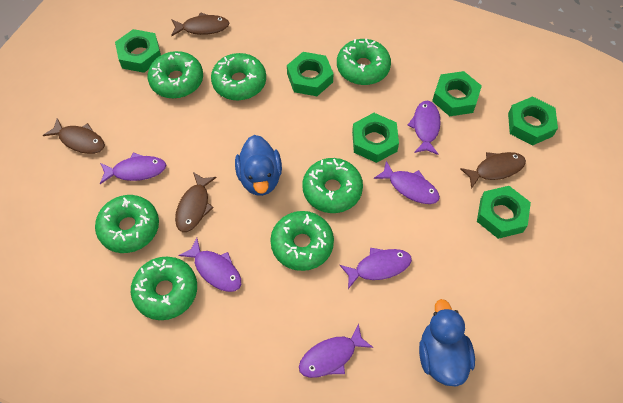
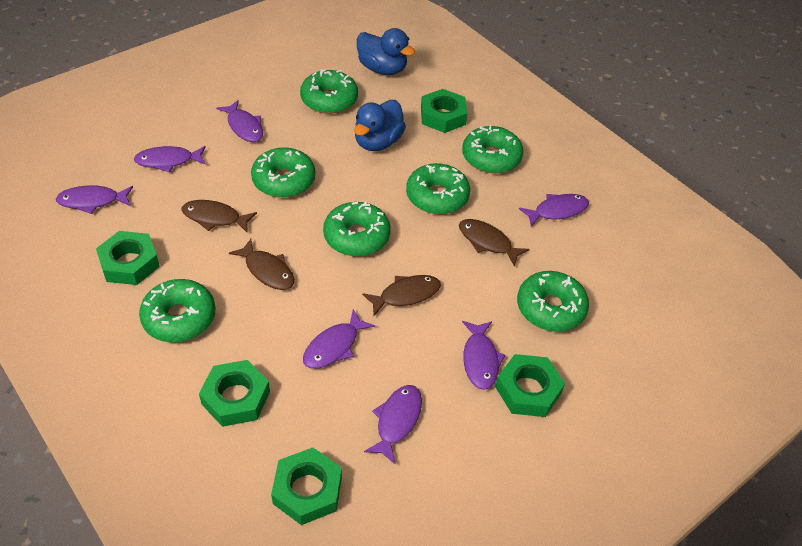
green nut: [115,29,161,73] [287,52,334,96] [352,113,399,163] [432,71,482,116] [477,186,531,239] [508,96,558,146] = 6 -> [96,231,160,285] [199,360,270,427] [271,448,342,525] [421,89,467,133] [495,354,565,417] = 5
purple fish: [100,152,166,184] [178,238,241,292] [299,323,373,378] [340,248,412,289] [374,161,440,204] [407,101,441,155] = 6 -> [56,185,133,214] [134,146,206,172] [216,100,263,142] [303,310,375,369] [364,385,422,464] [462,321,505,390] [519,194,589,227] = 7

